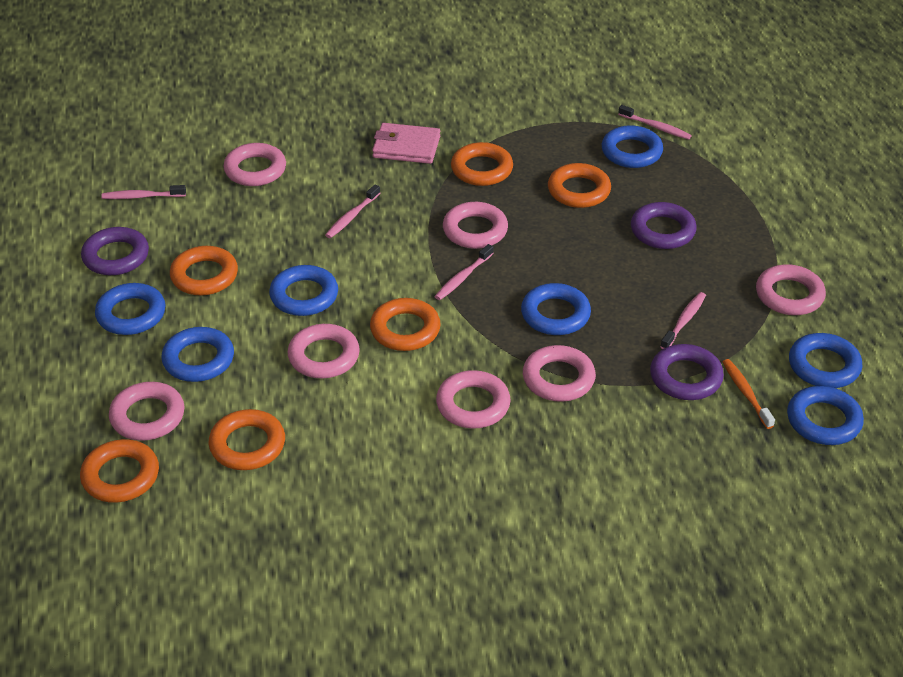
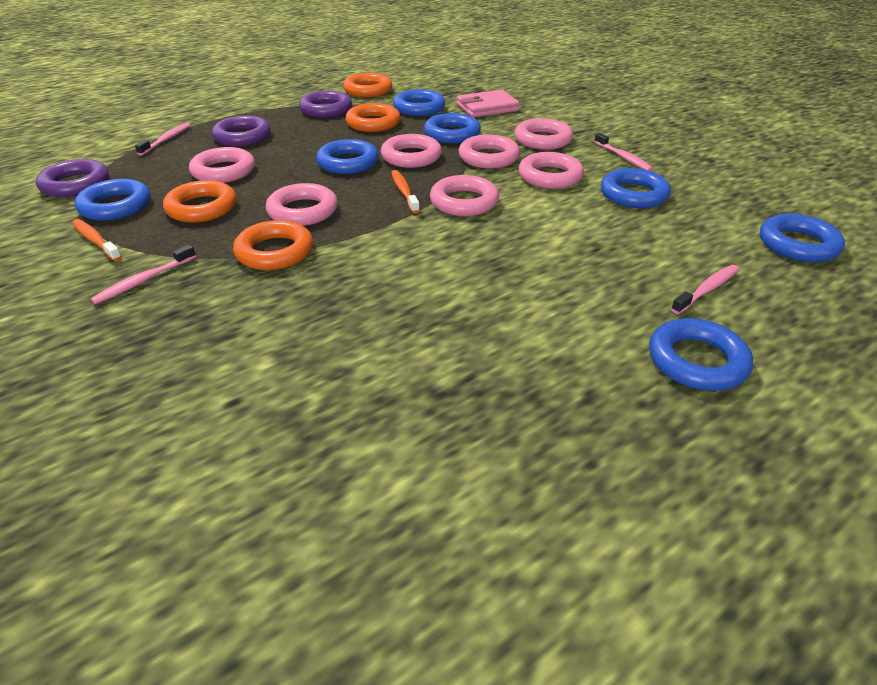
orange ring: [80,439,159,503] [170,246,238,295] [209,409,285,470] [370,298,441,351] [451,142,513,186] [548,163,611,208] = 6 -> [163,180,237,223] [233,220,313,270] [343,73,392,97] [345,103,400,132] = 4
orange toothbrush: [723,359,775,429] = 1 -> [72,219,122,261] [391,170,420,213] = 2
pink toothbrush: [101,185,186,199] [325,184,380,238] [434,244,494,300] [618,105,692,140] [660,292,706,349] = 5 -> [91,245,196,304] [135,123,190,156] [594,133,653,171] [671,265,739,314] = 4

